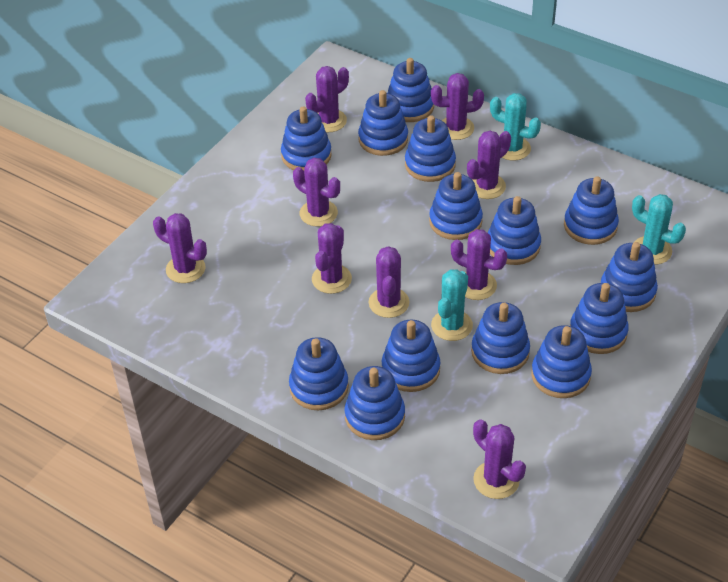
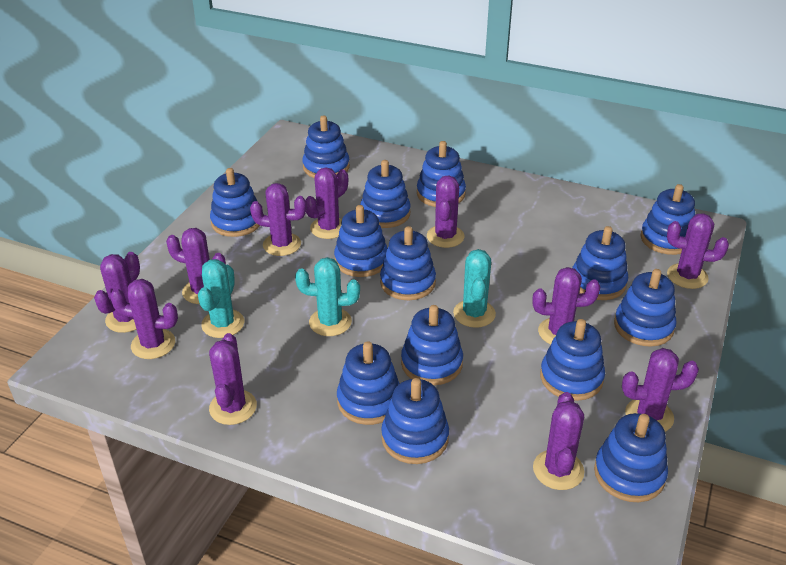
purple cactus: [153,213,207,283] [293,158,340,227] [305,66,349,132] [312,223,352,294] [369,246,410,318] [431,73,484,140] [451,229,507,300] [467,131,511,199] [473,419,526,499] = 9 -> [94,252,140,333] [110,279,178,359] [166,228,226,304] [209,333,257,425] [250,183,307,256] [306,167,348,239] [427,175,465,248] [532,267,600,344] [533,392,584,490] [622,348,699,432] [667,213,729,289] = 11

